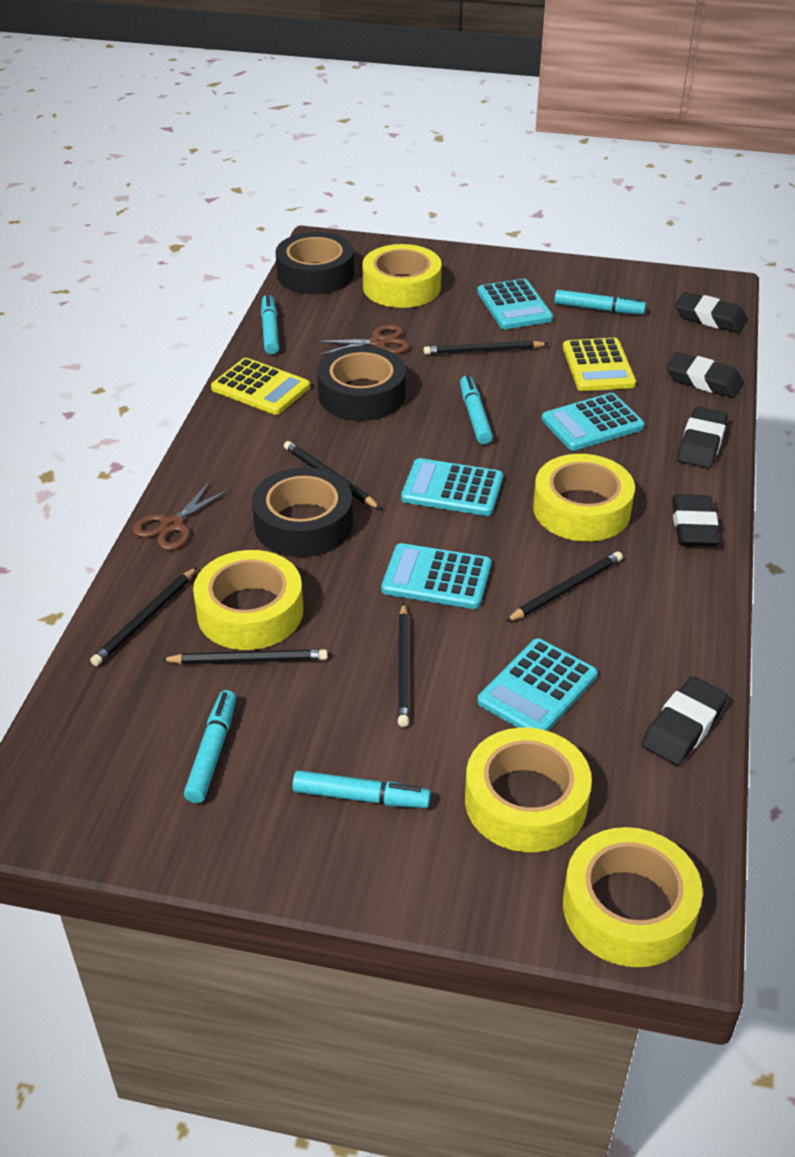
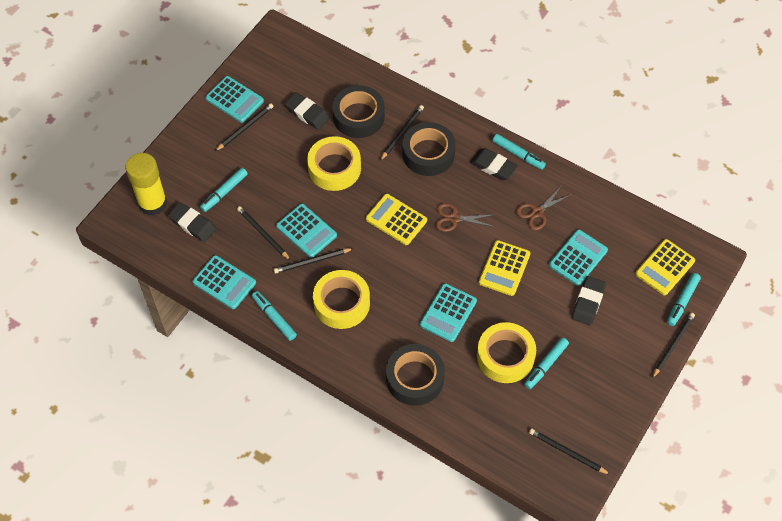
black eraser: [642,676,728,766] [666,352,744,398] [672,494,720,546] [675,292,748,333] [677,407,728,468] = 5 -> [168,202,216,242] [285,92,330,130] [470,148,518,180] [572,276,606,325] = 4
yellow calculator: [211,358,310,415] [563,338,636,391] = 2 -> [366,194,427,245] [479,240,530,296] [635,239,695,295] = 3
yellow glue stick: none = 0 -> [125,153,167,216] = 1
yellow tape: [193,550,303,650] [362,244,442,308] [465,727,592,852] [533,454,635,541] [563,827,703,967] = 5 -> [307,136,361,191] [313,270,370,329] [477,322,536,383] = 3

